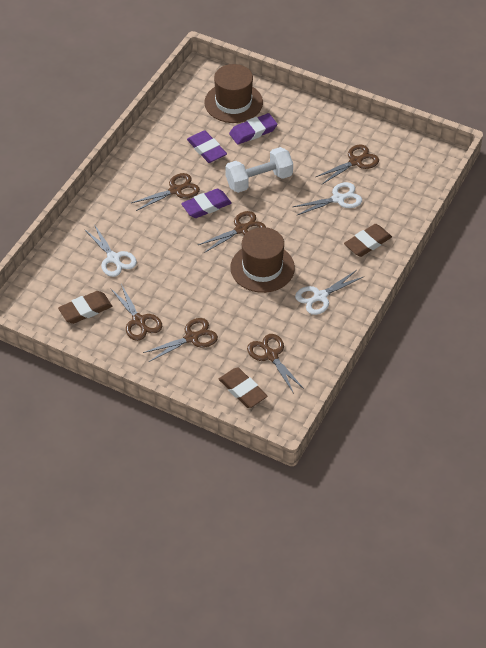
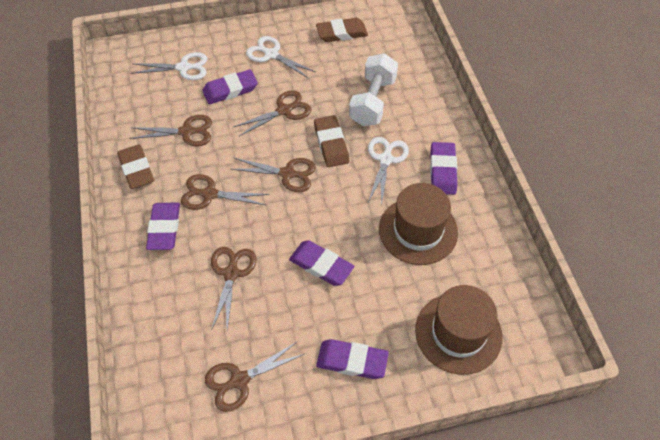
purple eraser: [181,188,232,218] [187,130,227,163] [229,113,277,145] = 3 -> [146,203,180,250] [202,69,258,104] [289,240,354,286] [316,339,389,379] [430,142,457,195] = 5

